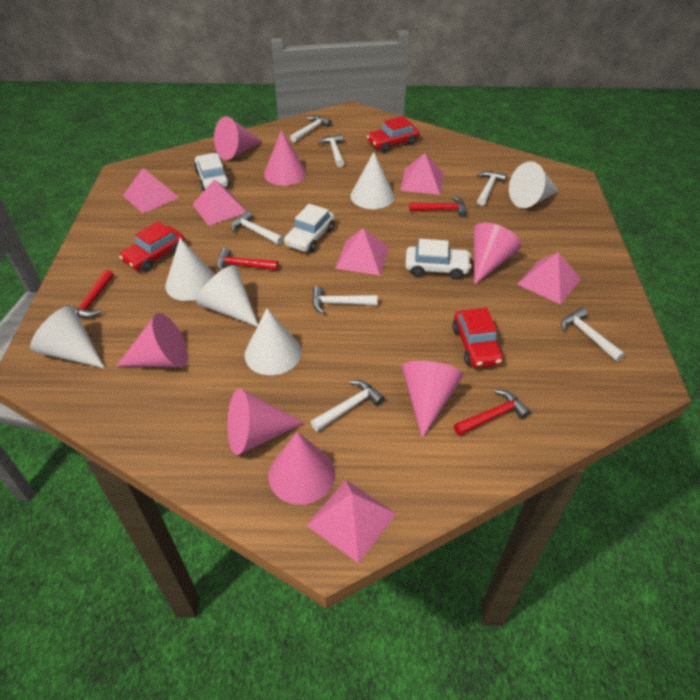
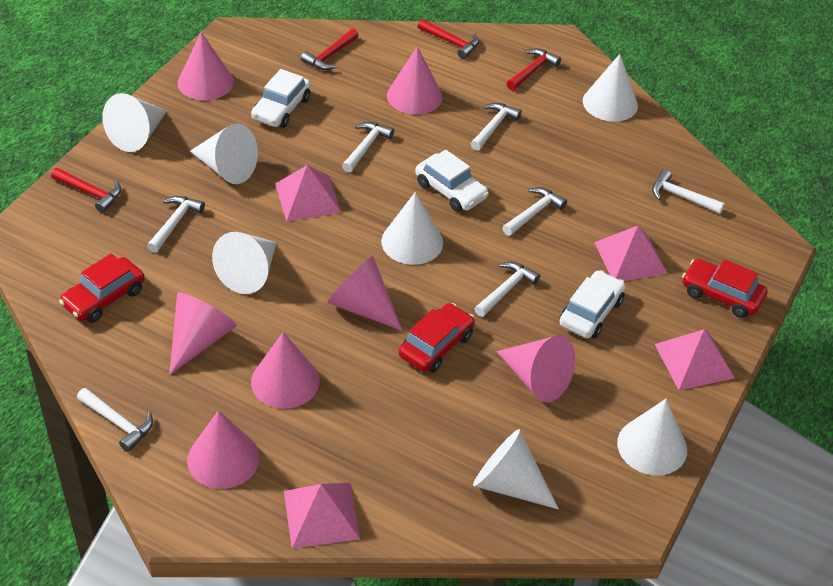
pink pyramid: [123,168,179,214] [192,179,246,226] [306,480,397,563] [335,228,389,276] [400,153,443,195] [517,252,581,305] = 6 -> [275,165,341,222] [284,483,360,548] [594,226,668,281] [655,329,735,390] = 4
white cone: [30,306,105,368] [165,238,215,301] [196,265,258,326] [245,308,302,375] [350,152,395,209] [509,161,559,208] = 6 -> [102,93,167,152] [190,123,258,184] [212,232,276,294] [381,192,443,265] [473,429,559,509] [583,54,638,122] [617,399,687,476] = 7

